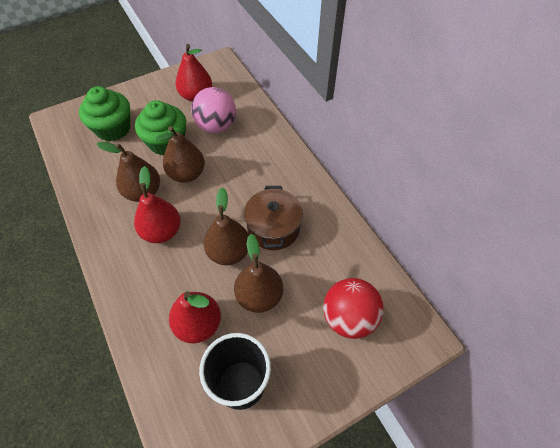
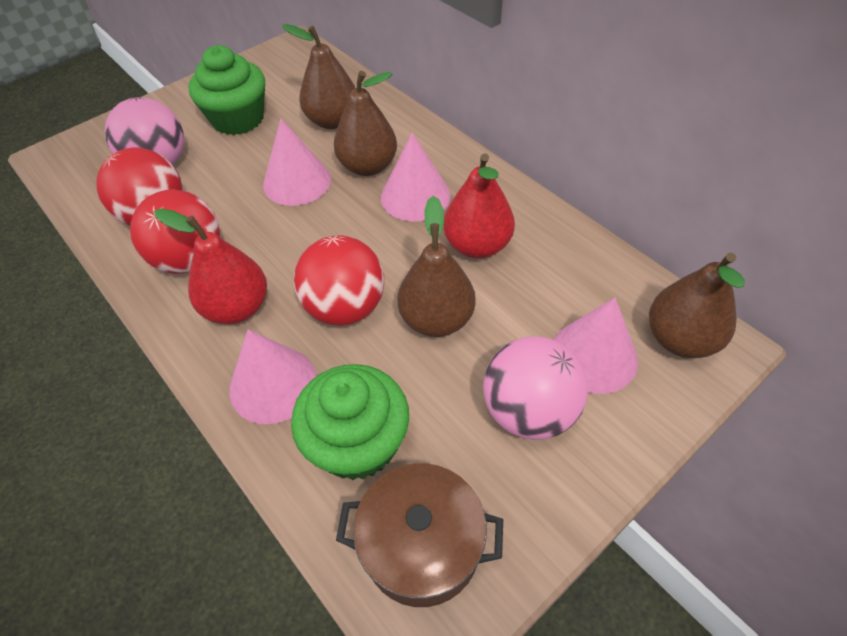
black cup: [199,333,271,410] = 1 -> none = 0
pink ball: [191,87,236,133] = 1 -> [105,97,184,165] [483,336,588,440] = 2
pink cone: none = 0 -> [229,329,316,424] [263,118,331,206] [381,132,451,222] [554,298,638,394] = 4
red ball: [323,278,384,339] = 1 -> [97,147,183,225] [130,190,220,274] [294,236,384,326] = 3
red pear: [134,166,181,243] [169,291,221,343] [176,44,212,102] = 3 -> [154,208,267,324] [443,153,515,258] = 2

